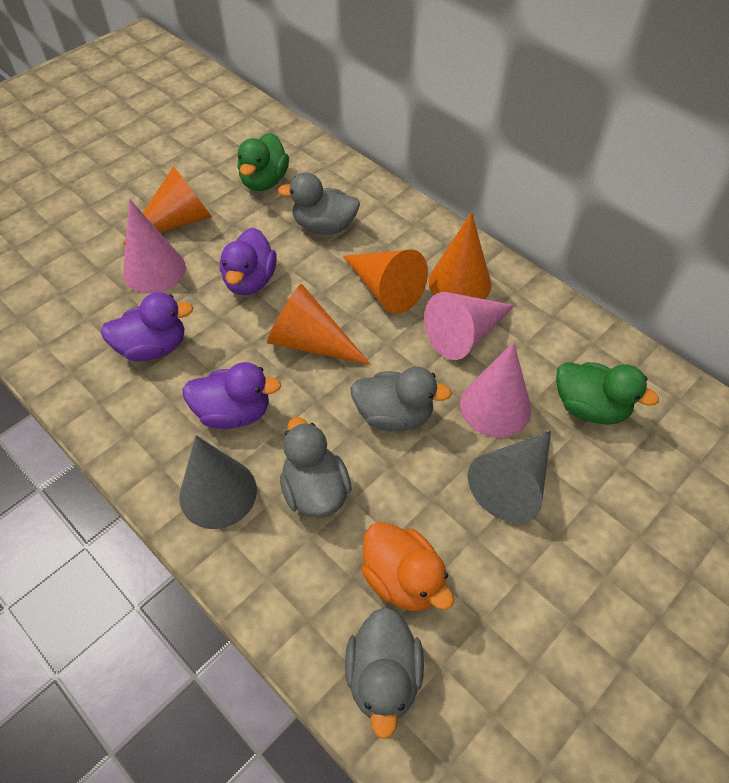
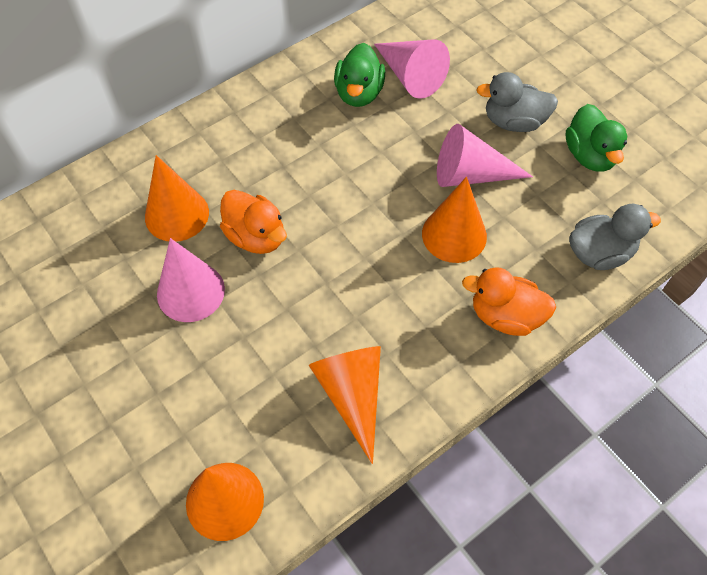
grey cone: [179,435,257,529] [467,431,551,523] = 2 -> none = 0
grey duck: [278,172,360,234] [280,417,352,518] [345,607,424,739] [351,367,452,431] = 4 -> [476,72,558,132] [569,204,661,270] = 2
orange duck: [361,522,454,611] = 1 -> [220,190,287,254] [462,267,556,336] = 2
purple duck: [100,292,193,362] [182,362,281,429] [220,228,277,295] = 3 -> none = 0

